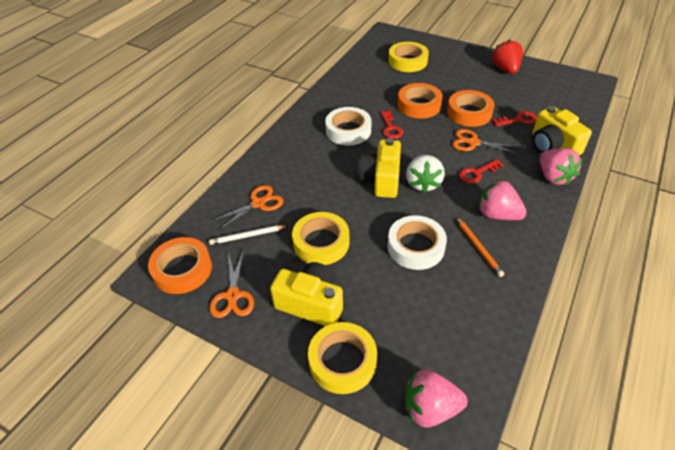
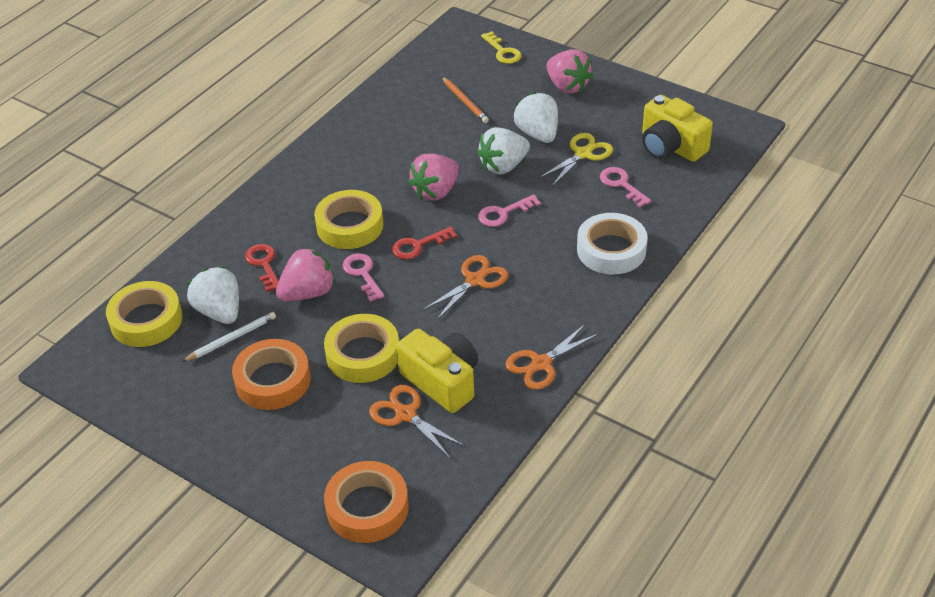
orange tape: [148,237,212,294] [398,83,443,119] [447,90,494,127] = 3 -> [232,339,311,410] [324,461,409,543] = 2
pink key: none = 0 -> [342,253,384,302] [478,194,541,227] [600,167,651,207] = 3
red key: [381,111,403,139] [459,159,504,184] [492,111,537,126] = 3 -> [245,244,279,292] [392,227,457,260] = 2
red strawberry: [492,40,523,74] = 1 -> none = 0
white strawberry: [406,155,445,193] = 1 -> [187,267,239,324] [477,127,530,175] [514,92,558,143] = 3
white tape: [325,107,372,146] [387,215,447,270] = 2 -> [577,213,648,275] = 1
yellow camera: [270,262,343,326] [358,138,401,198] [532,106,592,155] = 3 -> [396,329,478,413] [642,95,713,162] = 2
yellow key: none = 0 -> [481,31,522,64] = 1
yellow scissors: none = 0 -> [538,133,613,186] = 1

